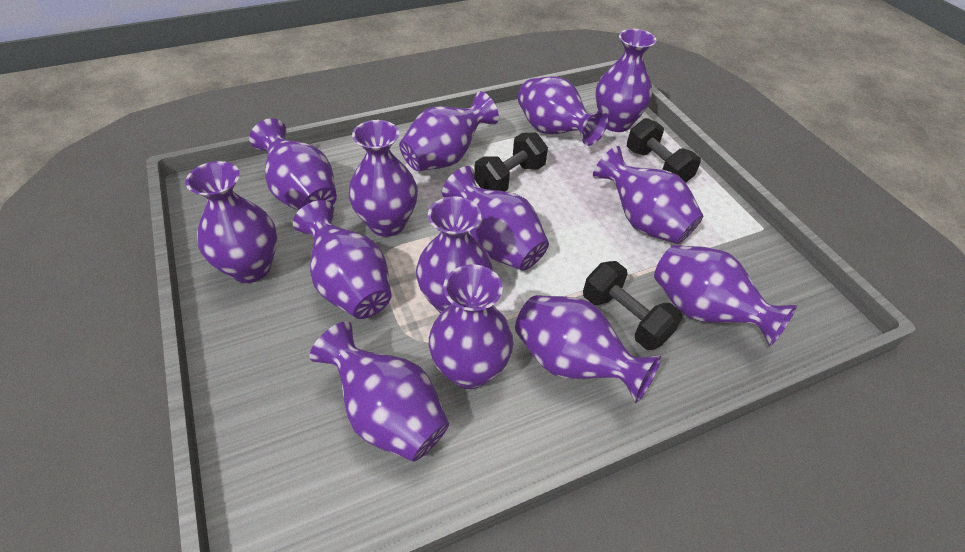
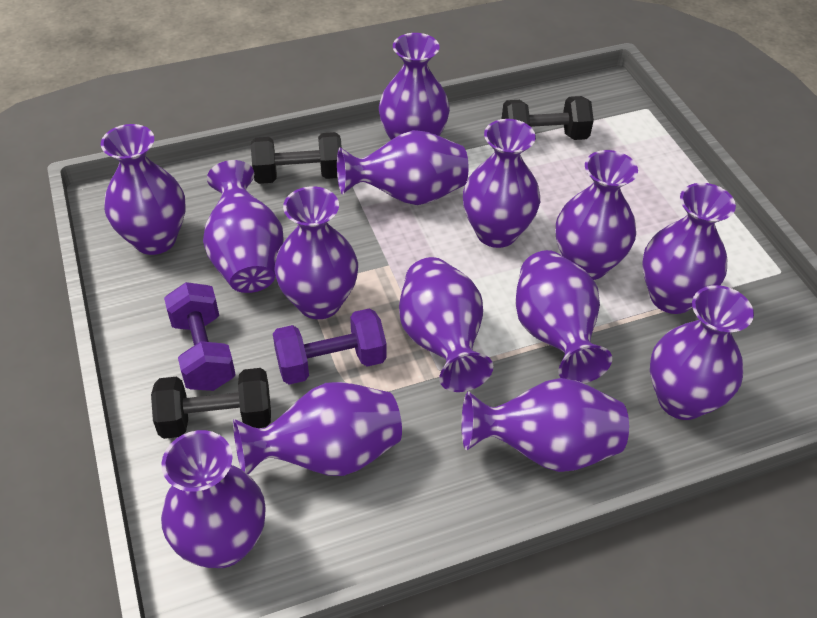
purple dumbbell: none = 0 -> [164,282,236,391] [273,308,386,385] = 2

